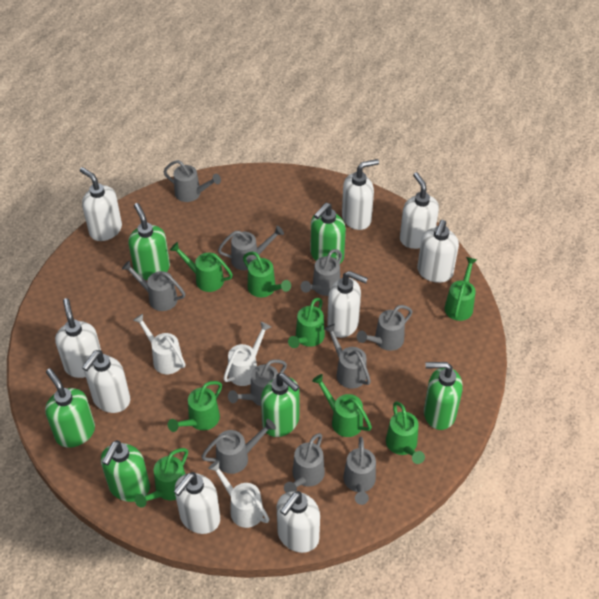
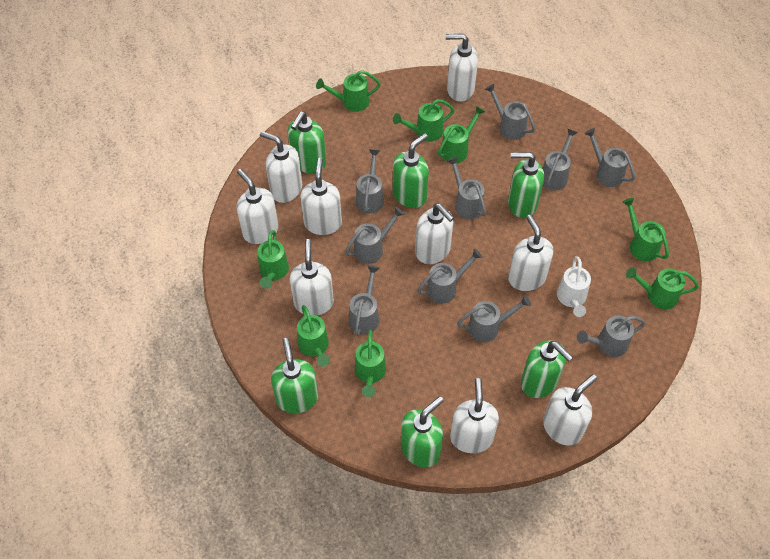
white watering can: [133,314,185,374] [208,460,269,528] [223,322,271,386] = 3 -> [557,256,591,317] = 1

